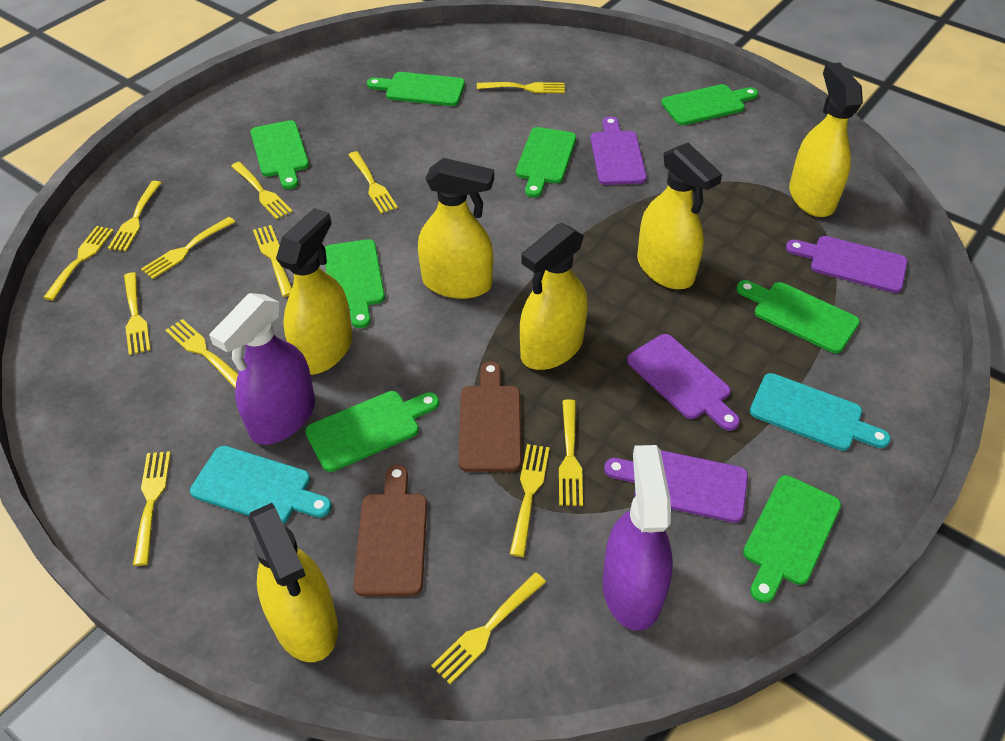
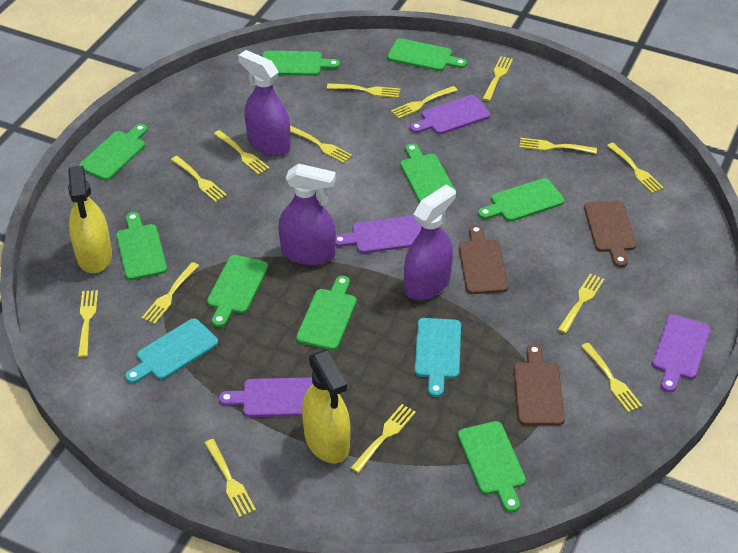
brown cutting board: [353,464,427,596] [459,361,521,472] = 2 -> [459,225,508,294] [514,344,565,426] [584,200,636,267] = 3
green cutting board: [251,120,309,189] [305,391,439,472] [325,239,385,328] [367,72,465,106] [516,127,576,198] [661,84,758,125] [736,280,860,353] [743,475,841,603] = 8 -> [79,124,148,180] [116,212,167,280] [207,255,268,327] [262,51,340,76] [296,276,357,350] [387,38,467,71] [400,143,455,202] [458,421,526,513] [478,178,564,222] = 9
purple spray bottle: [209,293,315,445] [602,445,673,631] = 2 -> [238,50,290,156] [278,164,336,265] [404,184,456,300] = 3
yellow fork: [43,226,114,300] [108,181,161,251] [124,272,151,355] [133,451,171,566] [141,217,235,279] [166,319,238,388] [231,162,293,219] [253,225,292,297] [349,151,398,214] [431,572,546,684] [477,82,565,93] [510,444,550,557] [559,399,583,506] = 13 -> [78,290,98,358] [142,262,199,324] [171,156,227,202] [204,439,256,517] [214,130,270,175] [290,126,352,163] [327,83,400,98] [351,404,416,473] [391,86,458,119] [483,56,513,101] [519,138,597,154] [558,273,604,334] [581,343,642,412] [607,143,664,194] = 14
yellow spray bottle: [248,503,338,662] [276,208,352,375] [418,158,494,299] [520,223,588,370] [637,143,722,289] [789,63,863,217] = 6 -> [68,166,112,273] [302,350,350,463] = 2

